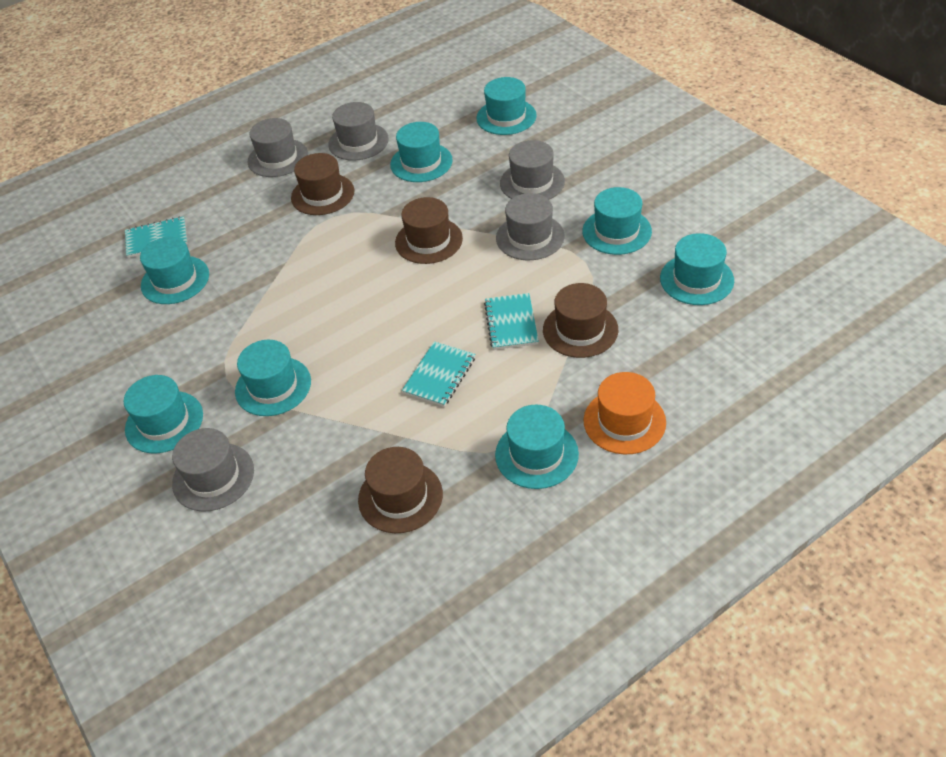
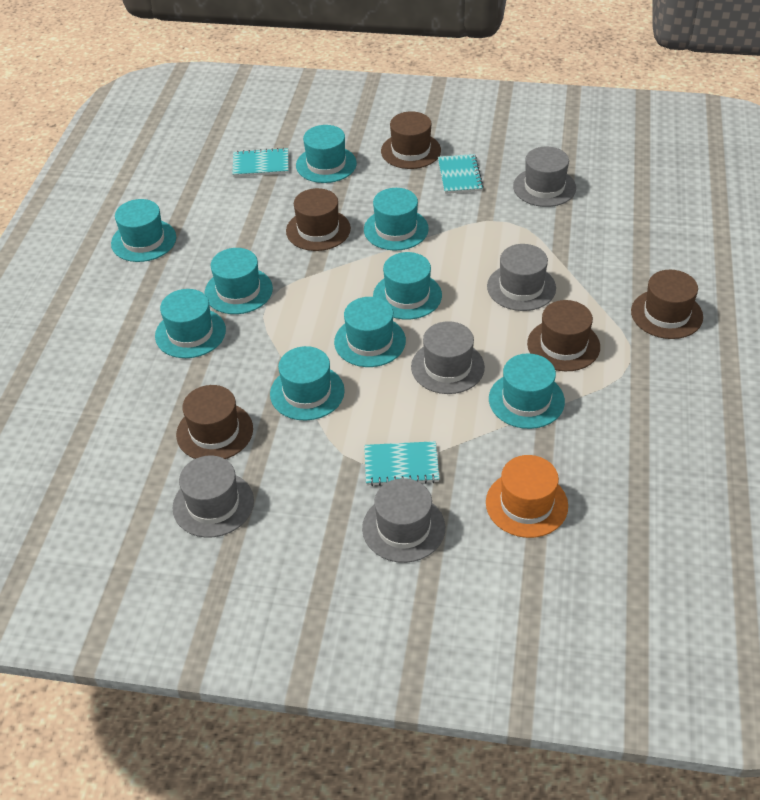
brown hat: [291,153,354,215] [358,447,443,533] [395,197,463,264] [543,283,618,358] = 4 -> [176,385,253,459] [286,188,351,251] [381,111,441,169] [527,300,600,371] [631,270,703,339] = 5
turquoise hat: [124,375,203,453] [140,237,209,304] [235,340,311,416] [390,122,453,182] [476,77,537,135] [495,405,579,489] [582,187,652,255] [660,233,734,305] = 8 -> [111,199,176,262] [155,289,226,358] [205,248,273,314] [270,346,345,421] [296,125,357,183] [334,297,406,367] [364,188,429,251] [373,252,442,320] [489,353,565,429] = 9

